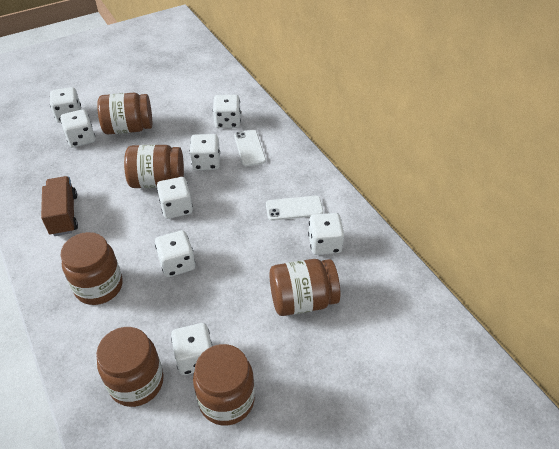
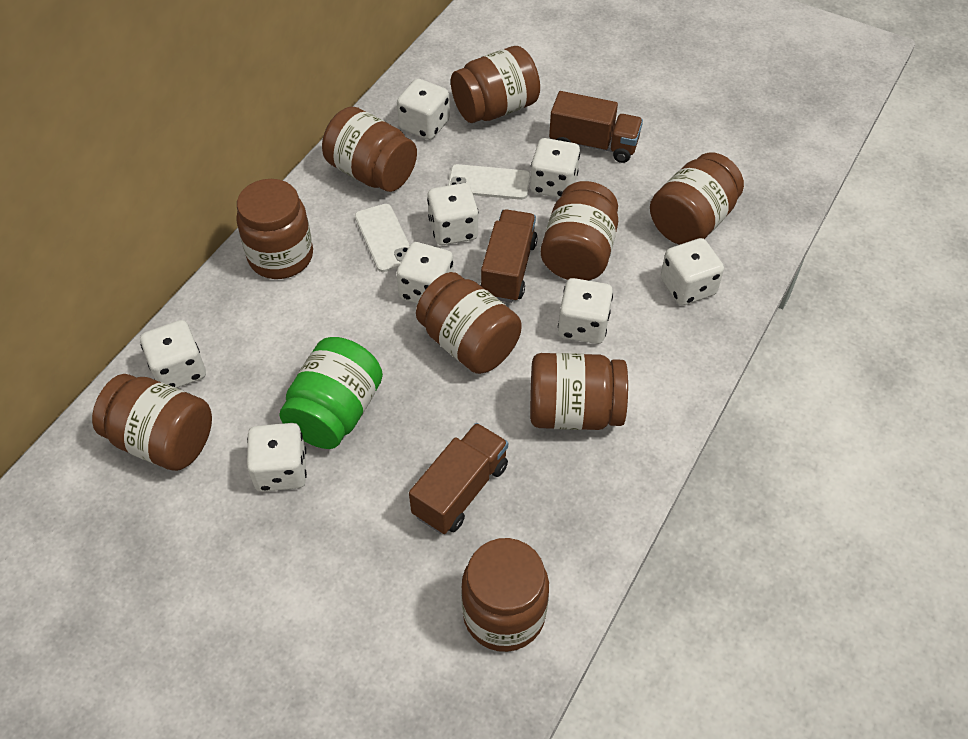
brown jar: [60,232,123,305] [96,327,164,407] [97,93,152,134] [124,145,184,188] [193,344,255,426] [269,259,340,316] = 6 -> [92,374,212,471] [236,179,313,279] [322,107,417,192] [416,272,521,374] [451,46,540,123] [461,538,549,652] [530,353,628,430] [541,181,618,281] [650,153,744,245] = 9
brown truck: [41,176,78,236] = 1 -> [409,423,508,534] [480,209,538,303] [549,91,643,163] = 3
green jar: none = 0 -> [279,337,383,449] = 1

